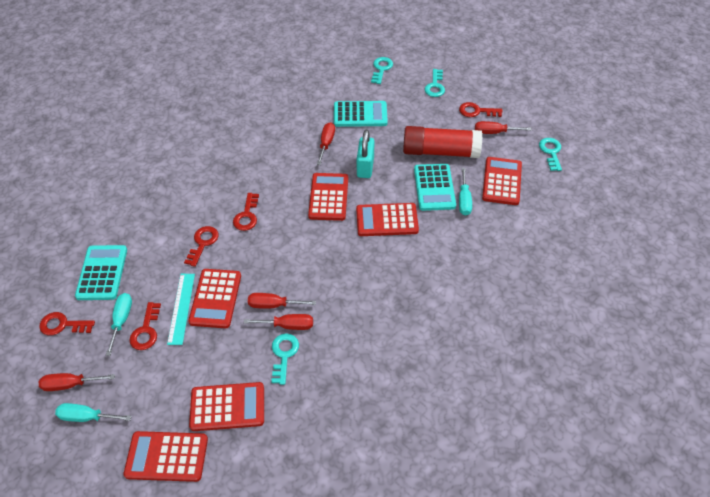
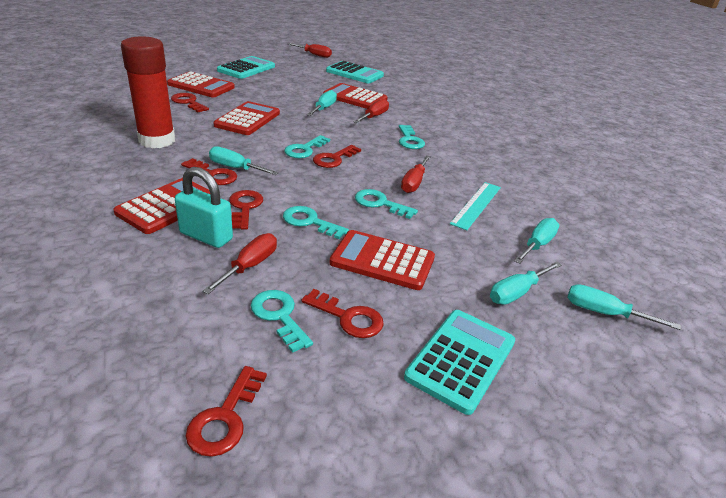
red calculator: [123,431,208,482] [188,269,241,328] [189,382,264,431] [308,173,348,221] [356,203,419,236] [482,157,522,205] = 6 -> [113,178,210,234] [167,71,235,97] [213,101,280,135] [323,83,387,109] [329,230,435,290] = 5
red key: [39,312,95,335] [129,302,161,350] [184,226,219,267] [233,193,259,231] [459,102,503,117] = 5 -> [171,93,209,112] [181,158,237,185] [185,366,267,457] [229,190,263,229] [301,289,384,338] [313,145,361,168] = 6
red screwdriver: [39,373,115,391] [244,314,313,330] [248,293,316,309] [317,122,335,165] [475,121,532,134] = 5 -> [203,233,277,294] [287,43,332,58] [353,98,389,123] [401,155,431,193] = 4
turquoise key: [271,333,299,385] [371,57,393,84] [425,69,445,97] [539,138,562,171] = 4 -> [251,290,313,353] [283,206,349,239] [284,135,330,158] [355,189,418,219] [399,125,425,149] = 5
turquoise screwdriver: [55,403,132,422] [106,293,132,356] [459,168,472,216] = 3 -> [209,146,279,175] [307,90,337,116] [490,261,562,305] [514,218,559,264] [567,284,681,330] = 5

